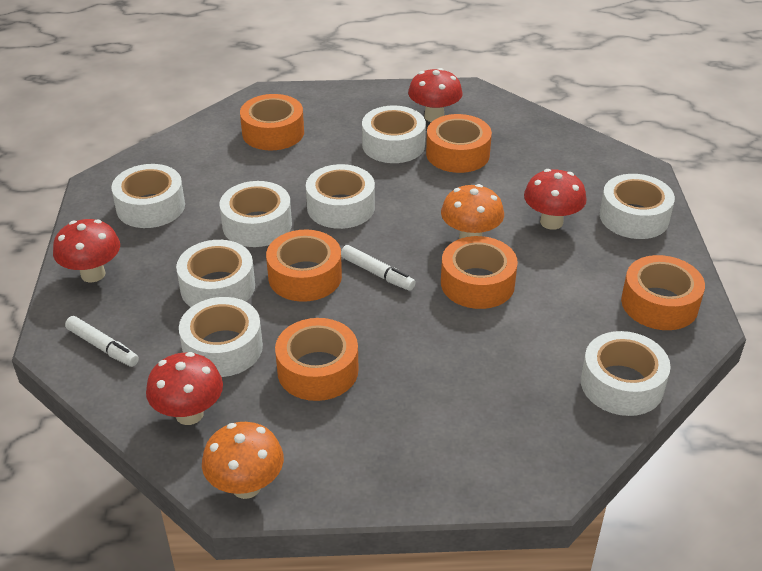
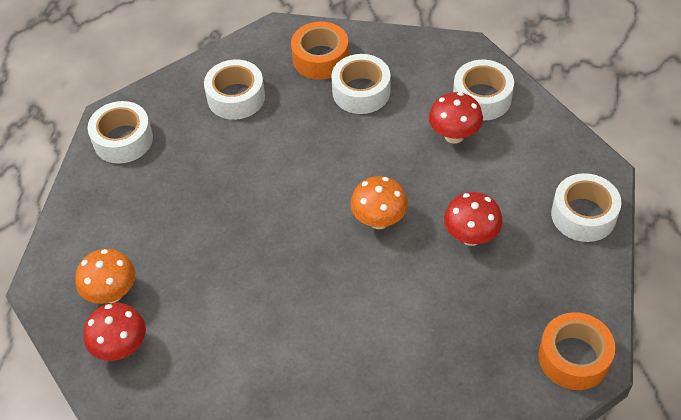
orange tape: [240,94,304,150] [266,229,342,302] [275,318,359,401] [426,114,492,173] [441,236,518,309] [621,255,705,330] = 6 -> [291,21,349,80] [539,312,616,390] = 2
red mushroom: [53,219,120,282] [146,352,223,425] [408,68,462,122] [524,169,587,230] = 4 -> [84,303,146,361] [429,92,483,144] [444,192,503,246] = 3
white marker: [65,316,139,367] [341,245,416,291] = 2 -> none = 0
white tape: [111,164,185,228] [176,240,255,307] [179,297,263,377] [220,181,292,247] [306,164,375,229] [362,106,426,163] [581,331,670,416] [600,174,675,239] = 8 -> [87,101,153,164] [204,59,265,120] [331,54,391,114] [453,60,514,120] [551,173,621,242] = 5

